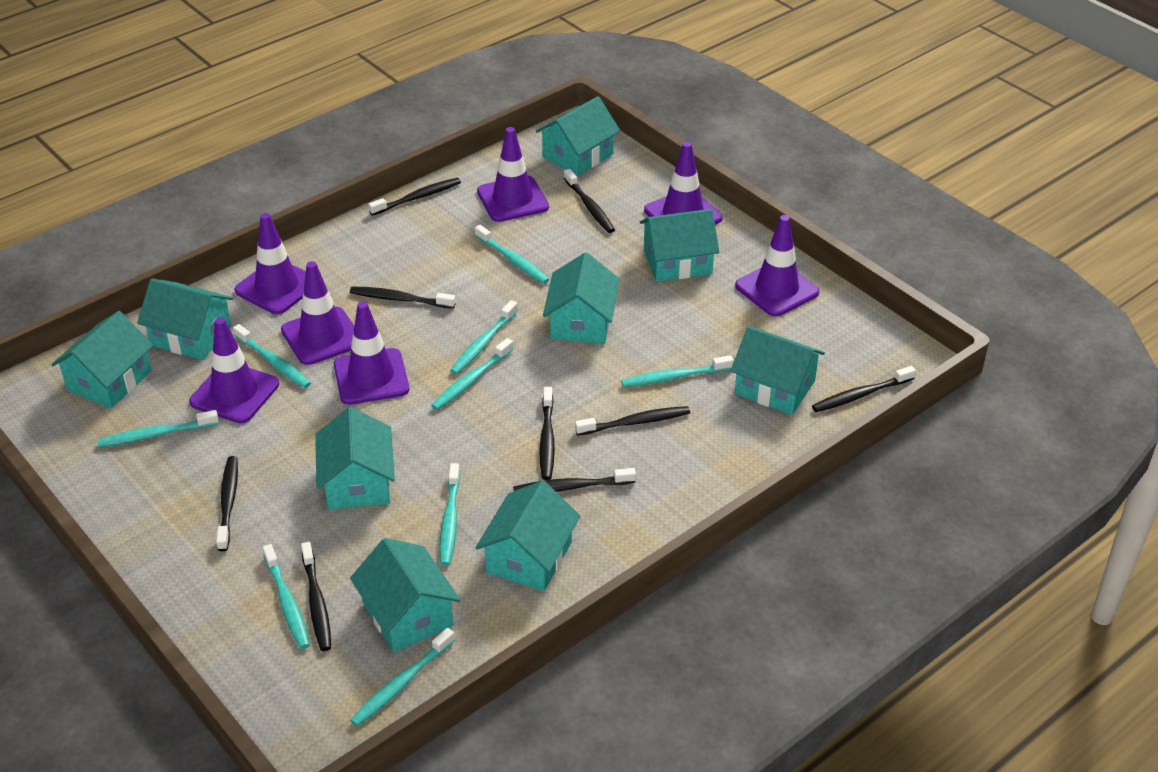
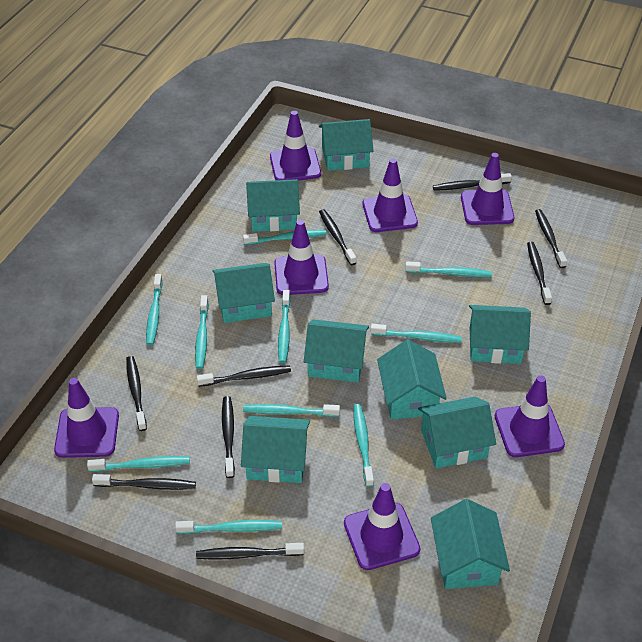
turquoise toothbrush: [97,410,219,447] [233,324,311,388] [263,544,310,649] [350,628,455,727] [431,338,514,410] [439,463,460,566] [450,300,518,374] [475,225,549,284] [621,355,734,387] = 9 -> [87,456,190,472] [146,274,163,345] [175,520,282,534] [195,295,209,369] [243,230,327,245] [243,404,340,417] [278,290,290,363] [353,404,374,487] [371,324,462,343] [405,261,492,277] = 10

